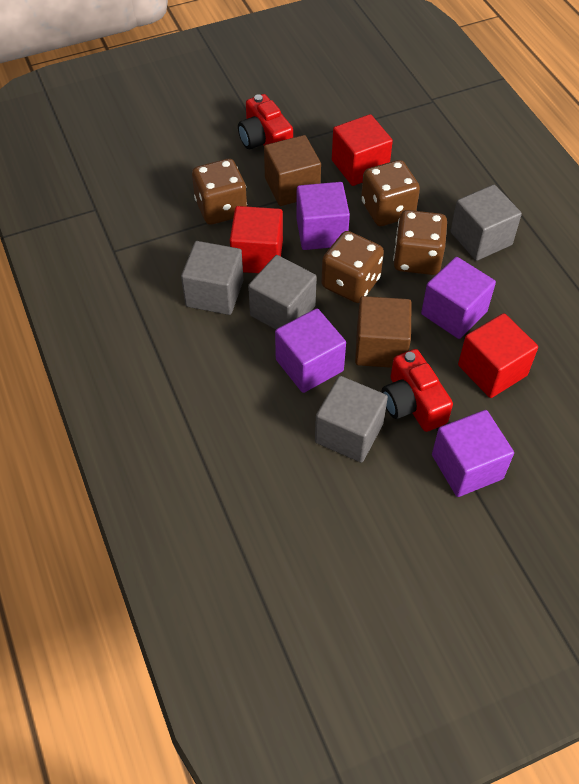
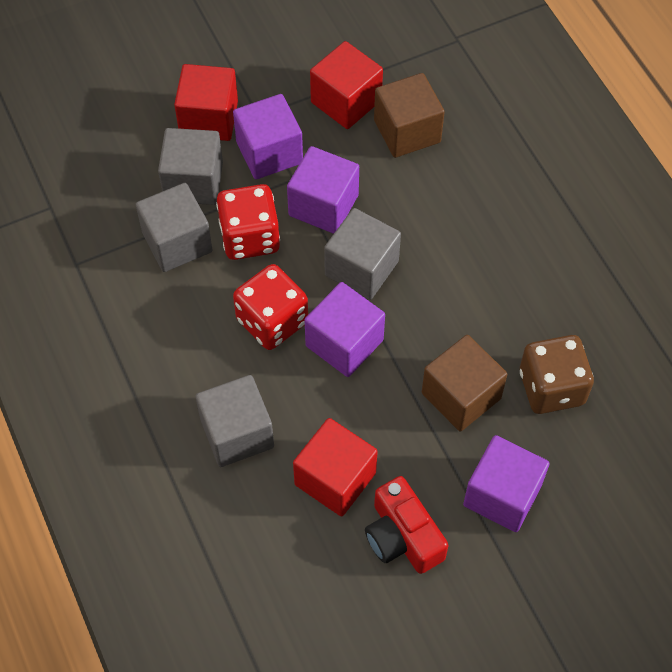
brown dice: [192,159,247,225] [321,231,384,303] [361,160,420,226] [393,210,447,275] = 4 -> [520,335,594,414] = 1
red camera: [238,94,293,149] [382,349,453,432] = 2 -> [365,476,448,574] = 1
red dice: none = 0 -> [216,184,280,260] [233,264,308,350] = 2

